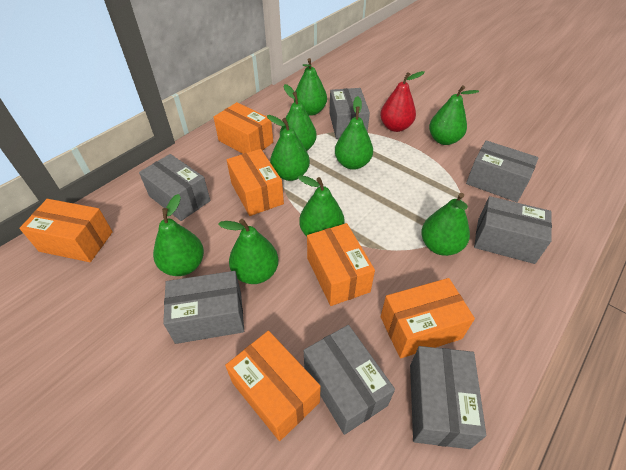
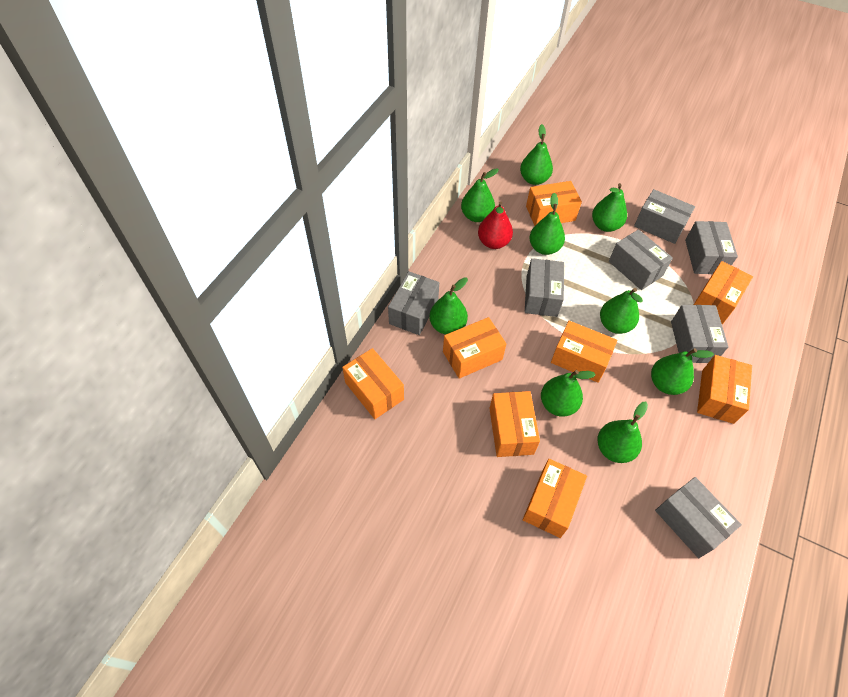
orange box: [19,199,113,262] [214,102,273,154] [225,331,321,441] [227,149,284,216] [307,223,375,306] [381,278,475,358] = 6 -> [342,348,404,419] [443,317,506,379] [489,391,540,457] [523,459,587,538] [526,181,582,226] [551,321,617,383] [694,261,753,324] [697,355,752,424] = 8

